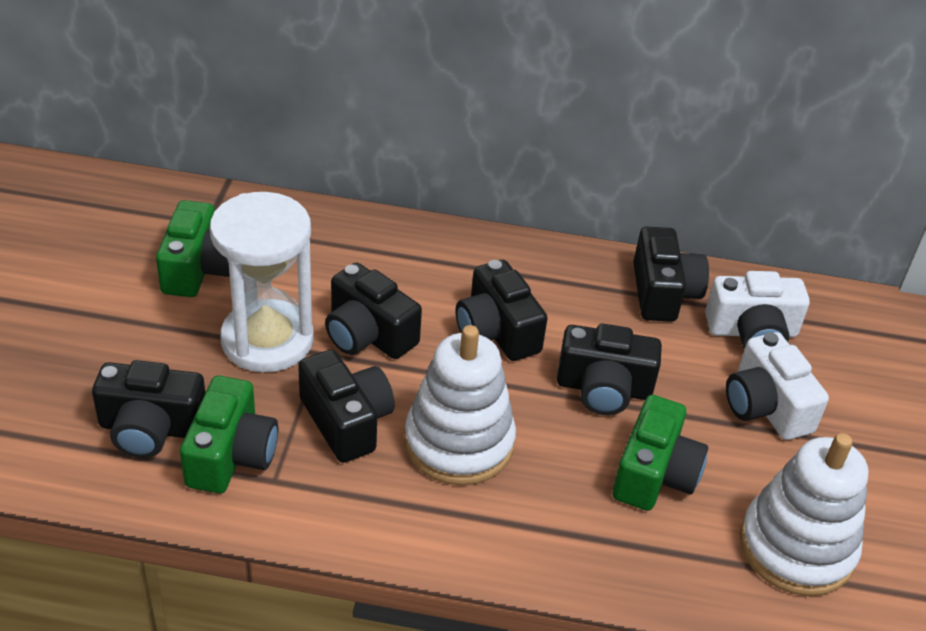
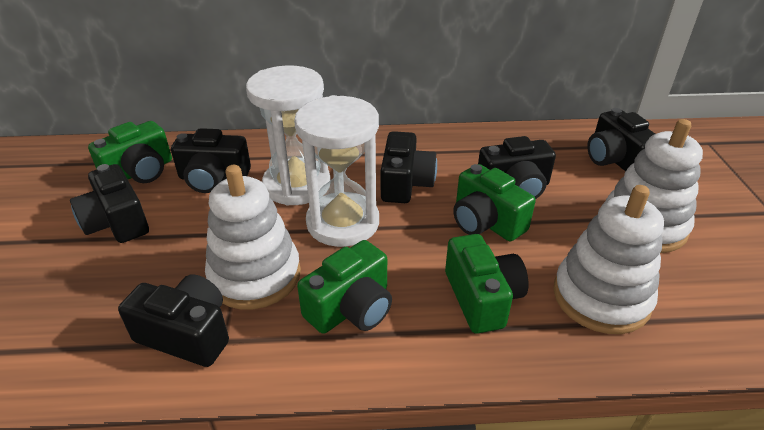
green camera: [156,200,230,297] [180,376,278,493] [613,395,708,511] = 3 -> [88,121,172,183] [297,240,392,334] [445,234,528,333] [453,164,536,241] = 4
white camera: [705,271,810,349] [726,332,829,440] = 2 -> none = 0
white hourglass: [210,192,314,372] = 1 -> [246,65,331,206] [294,95,379,247] = 2
white stacking toy: [404,325,516,485] [740,433,868,596] = 2 -> [205,165,301,309] [553,185,664,334] [606,119,703,253] = 3

